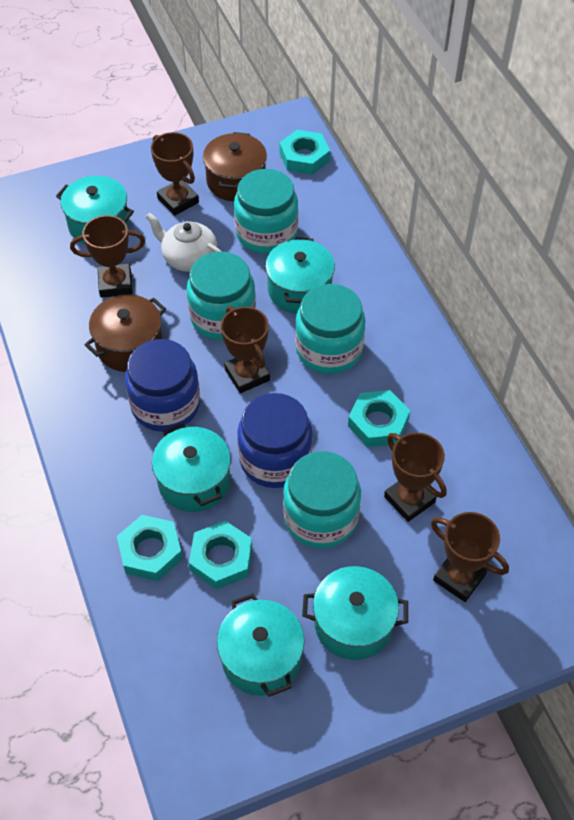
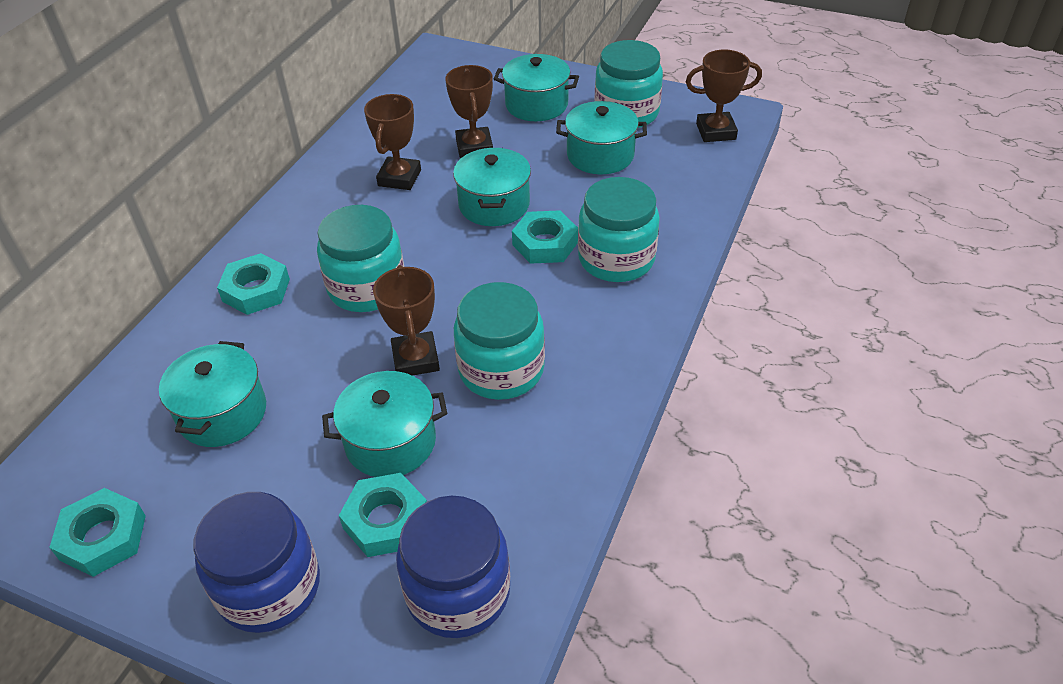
brown pot: [85,294,166,372] [203,132,267,201] = 2 -> none = 0
brown trophy: [70,215,145,298] [151,132,199,216] [221,306,270,393] [384,432,447,522] [431,512,509,602] = 5 -> [364,94,421,190] [373,265,440,376] [445,65,493,159] [686,50,762,142] = 4
white teapot: [146,213,222,272] = 1 -> none = 0

